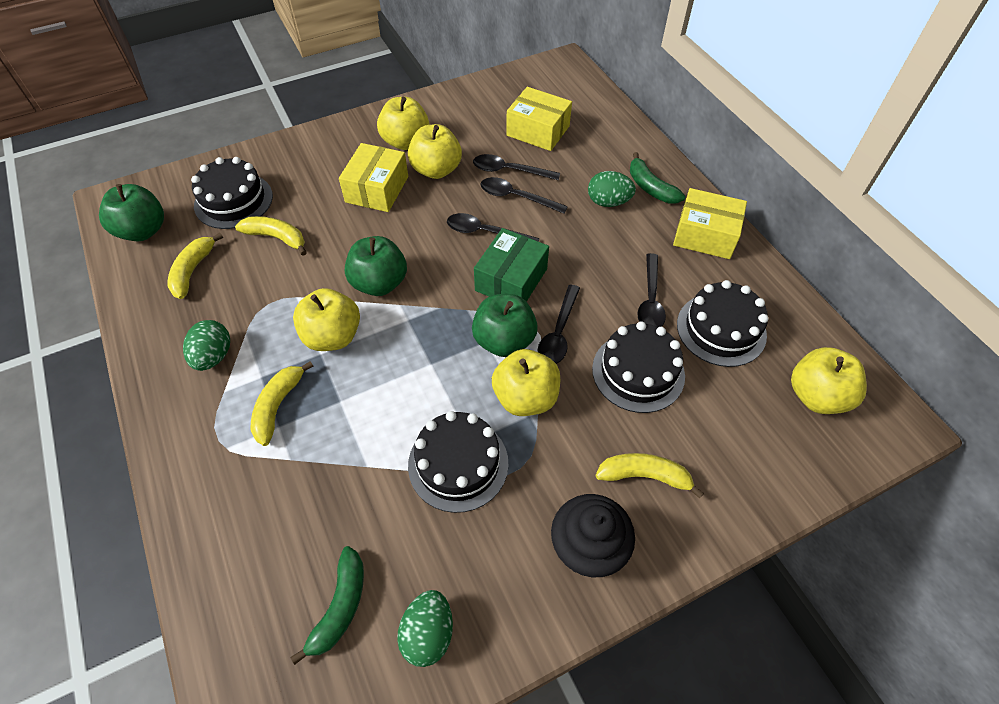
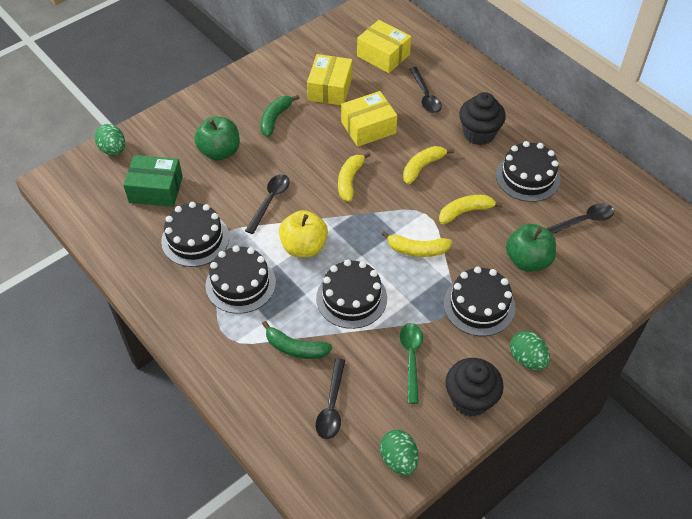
black cake: [191,157,273,229] [408,411,509,513] [592,321,685,413] [677,280,769,367] = 4 -> [161,202,229,267] [205,245,276,314] [316,259,387,329] [444,266,516,336] [496,141,561,202] = 5
black cupcake: [551,494,635,577] = 1 -> [445,358,504,417] [459,92,506,145] = 2
black spoon: [447,213,540,242] [473,154,560,180] [480,177,568,214] [538,285,580,364] [637,253,666,327] = 5 -> [245,174,290,234] [316,358,345,439] [409,67,442,113] [546,203,614,234] = 4
green apple: [99,184,164,241] [345,236,407,296] [472,294,538,357] = 3 -> [194,117,240,161] [506,224,556,272] = 2
green spoon: none = 0 -> [400,323,423,404] = 1
yellow apple: [293,288,360,351] [377,97,430,150] [408,124,462,179] [492,349,560,416] [791,347,867,414] = 5 -> [279,210,328,257] = 1

